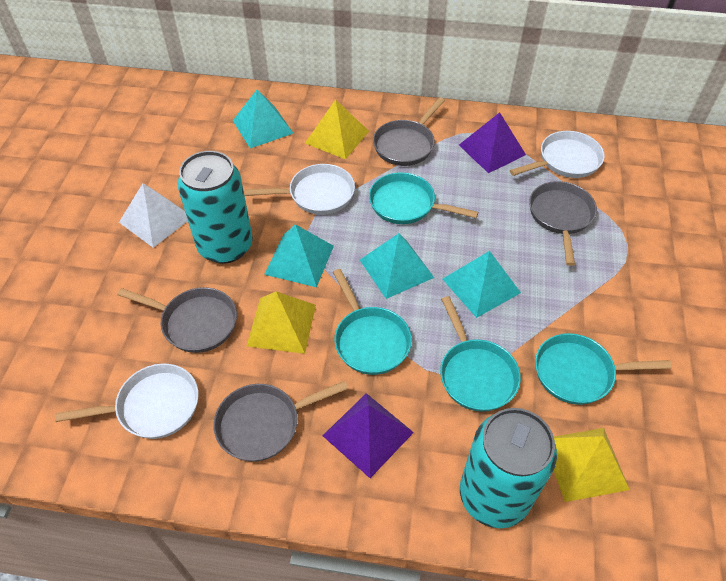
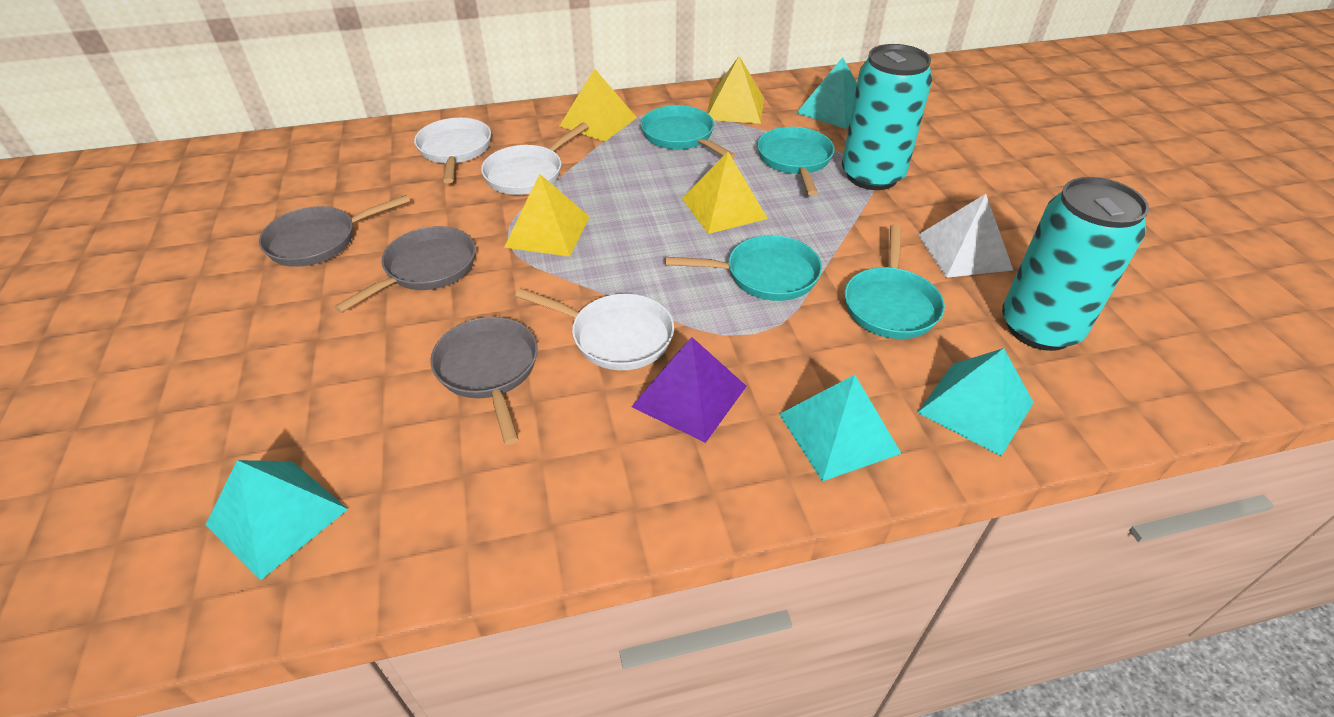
grey pan: [117,287,237,353] [213,381,348,462] [373,97,445,166] [529,181,597,266] = 4 -> [259,195,410,267] [334,226,476,313] [430,317,538,445] = 3
purple pyramid: [323,393,414,478] [459,112,526,173] = 2 -> [631,337,747,443] = 1
yellow pyramid: [247,291,316,354] [305,100,369,159] [554,428,630,502] = 3 -> [504,174,590,257] [560,68,637,142] [682,152,768,234] [707,56,764,124] = 4

